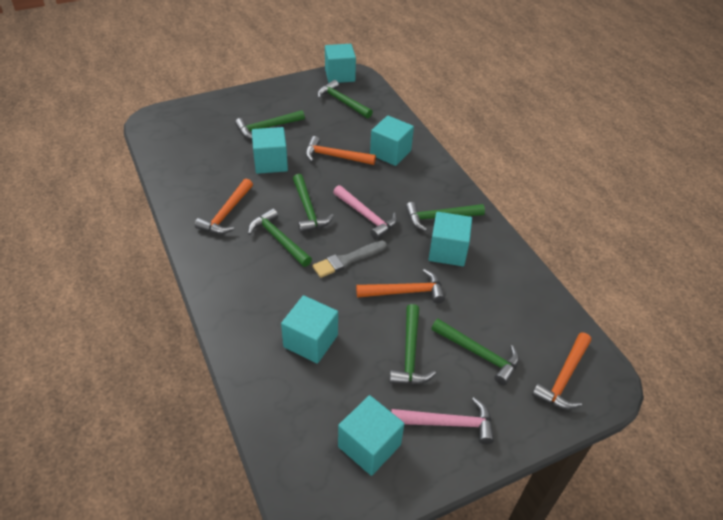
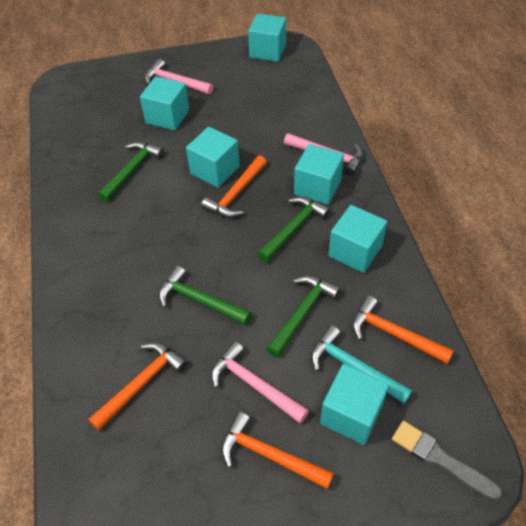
green hammer: [235,110,305,139] [248,208,312,267] [293,174,334,233] [317,80,373,118] [389,304,436,384] [405,202,485,231] [431,319,519,385] = 7 -> [98,141,164,202] [159,266,251,325] [258,196,330,262] [267,276,341,357] = 4
pink hammer: [333,185,397,239] [391,397,494,444] = 2 -> [145,59,213,95] [211,341,309,424] [284,133,363,176] = 3
turquoise hammer: none = 0 -> [311,325,412,404] = 1

